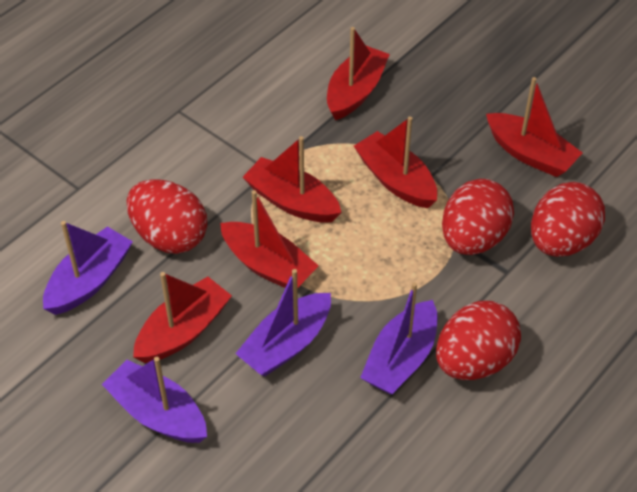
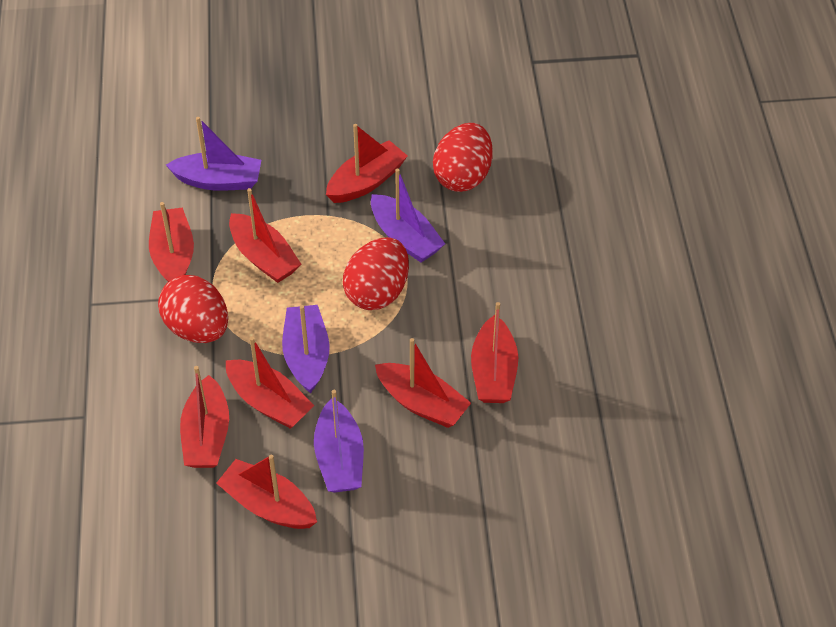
red boat: [133,272,232,363] [220,190,319,288] [243,136,342,223] [327,27,390,120] [354,116,437,208] [486,77,582,177] = 6 -> [149,202,194,282] [180,366,229,468] [216,455,317,529] [226,337,314,429] [229,188,301,283] [326,124,408,203] [375,338,471,428] [471,302,518,403] = 8
red egg: [126,179,207,254] [436,301,521,380] [442,179,514,255] [531,182,605,257] = 4 -> [158,275,228,343] [343,237,409,310] [433,123,492,192] = 3

